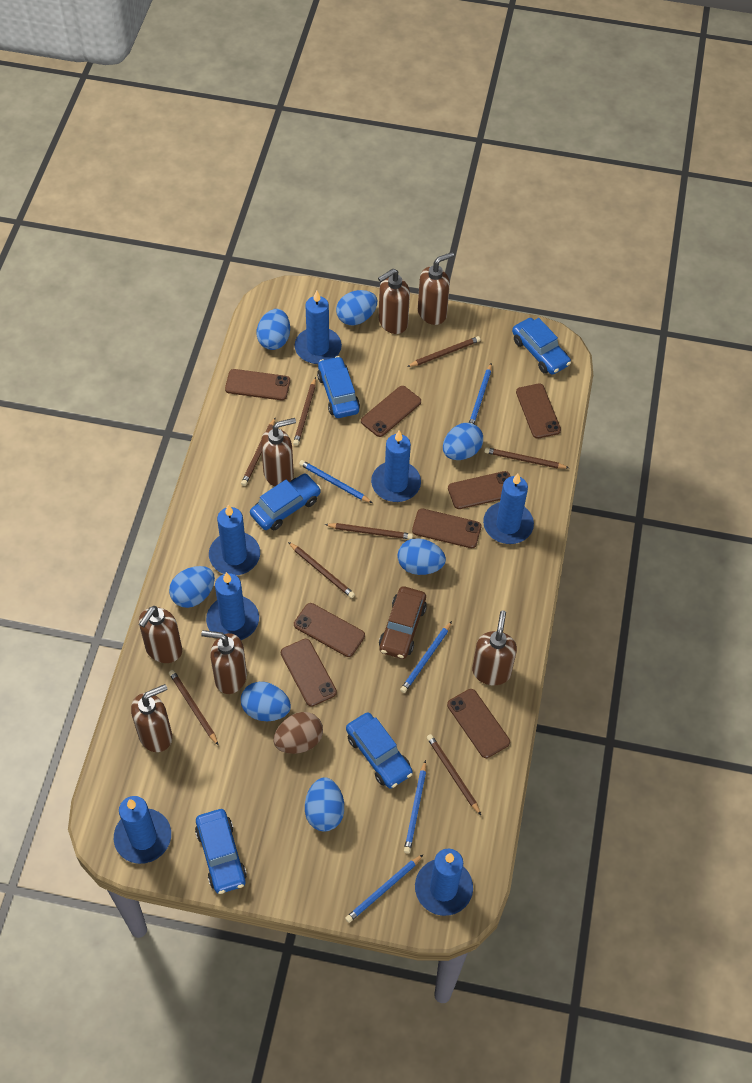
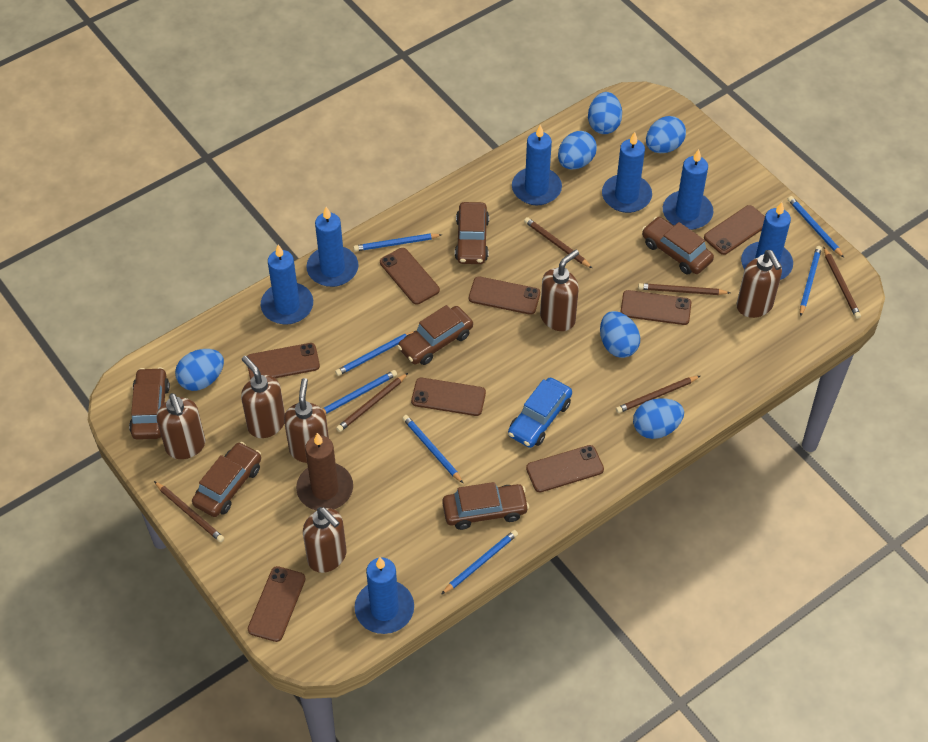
blue car: [195,809,247,894] [250,474,321,530] [317,356,360,418] [346,712,413,789] [512,318,571,375] = 5 -> [508,377,572,448] = 1
blue egg: [169,566,215,608] [241,682,291,721] [257,309,290,350] [305,778,344,831] [336,290,377,325] [398,538,446,575] [443,423,483,460] = 7 -> [175,349,224,391] [558,131,597,169] [588,92,622,134] [600,311,640,358] [633,398,684,439] [646,116,686,153] = 6
blue pencil: [299,460,372,503] [345,855,423,923] [400,621,452,693] [404,760,426,853] [469,363,492,424] = 5 -> [322,370,397,414] [335,331,415,376] [353,234,442,251] [402,415,464,484] [442,530,518,594] [788,196,844,258] [800,246,822,317] = 7
brown candle: none = 0 -> [296,433,353,511] = 1
brown car: [379,586,427,659] = 1 -> [129,367,170,440] [192,442,261,517] [397,305,473,365] [442,482,529,530] [455,202,489,264] [642,217,714,275] = 6
brown egg: [274,712,323,754] = 1 -> none = 0
brown pencil: [169,670,219,746] [241,418,275,486] [288,542,355,598] [293,377,316,446] [324,523,413,539] [407,336,481,367] [427,734,481,815] [484,447,569,469] = 8 -> [154,481,224,542] [336,373,408,432] [524,217,592,268] [616,376,700,413] [638,283,730,295] [824,247,861,319] = 6
brown soap dispenser: [131,684,172,752] [139,606,182,663] [201,630,247,694] [261,418,296,487] [378,269,410,334] [418,252,454,325] [472,610,517,686] = 7 -> [156,393,206,459] [241,356,285,438] [284,378,329,463] [303,507,347,573] [540,250,579,331] [736,250,782,318] = 6

